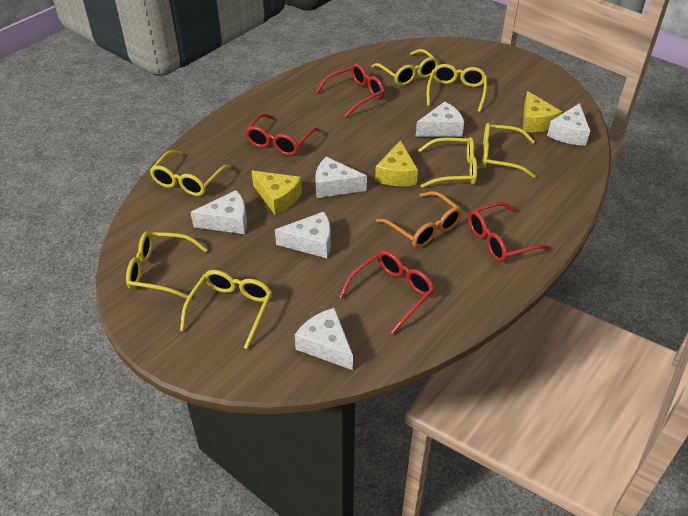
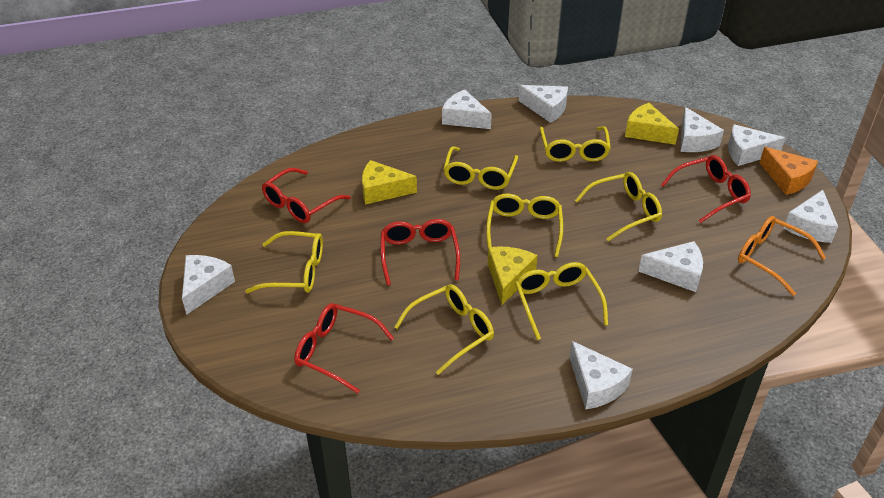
orange cheese: none = 0 -> [759,147,818,195] = 1
white cheese: [190,190,247,234] [275,212,331,258] [295,308,353,370] [315,157,367,198] [416,102,464,137] [547,103,590,146] = 6 -> [182,255,235,315] [442,90,492,129] [518,85,568,123] [569,341,633,410] [638,241,703,292] [680,107,724,152] [728,124,785,166] [783,190,838,243] = 8

